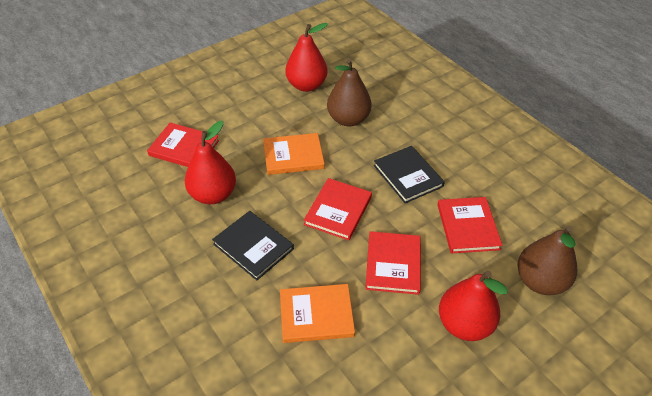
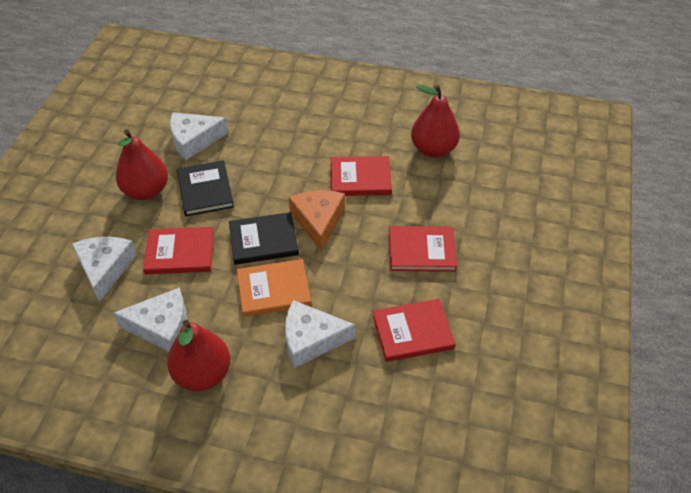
brown pear: [327,59,372,126] [518,226,577,295] = 2 -> none = 0
orange book: [263,133,325,175] [280,284,355,343] = 2 -> [237,259,311,317] = 1
orange cheese: none = 0 -> [289,190,345,251] = 1
white cheese: none = 0 -> [72,237,137,302] [113,288,187,352] [170,112,229,160] [285,300,355,368] = 4

